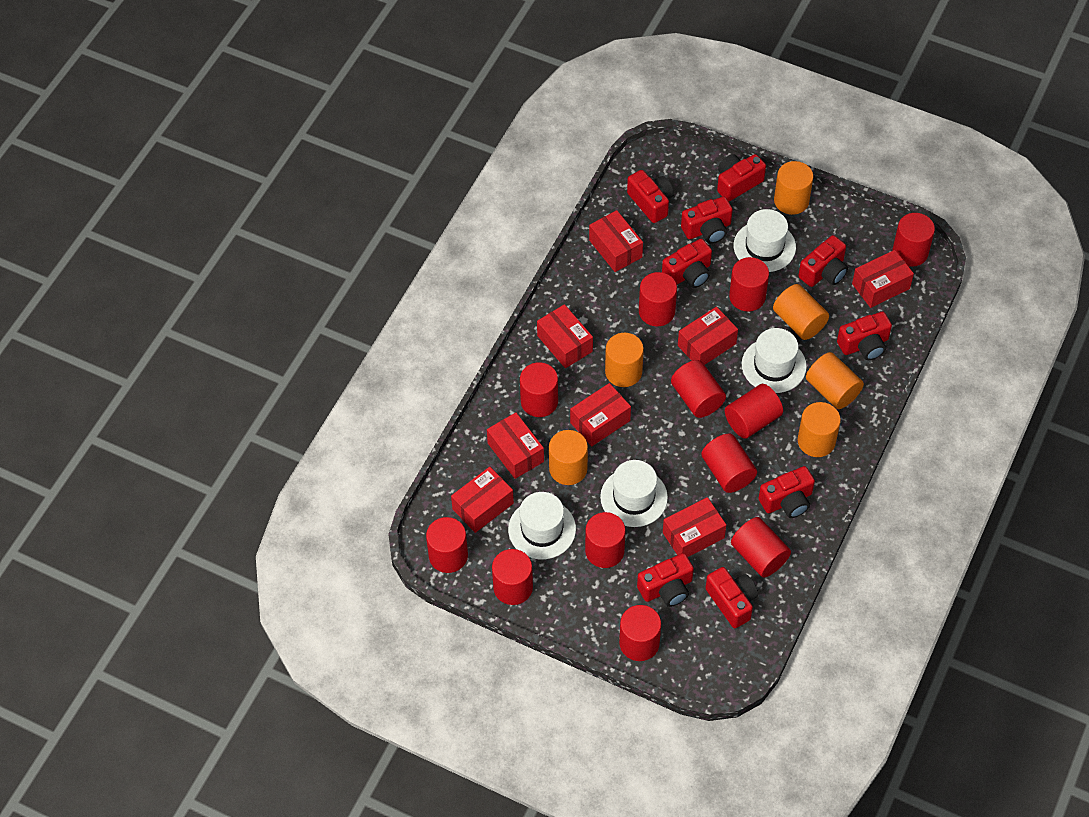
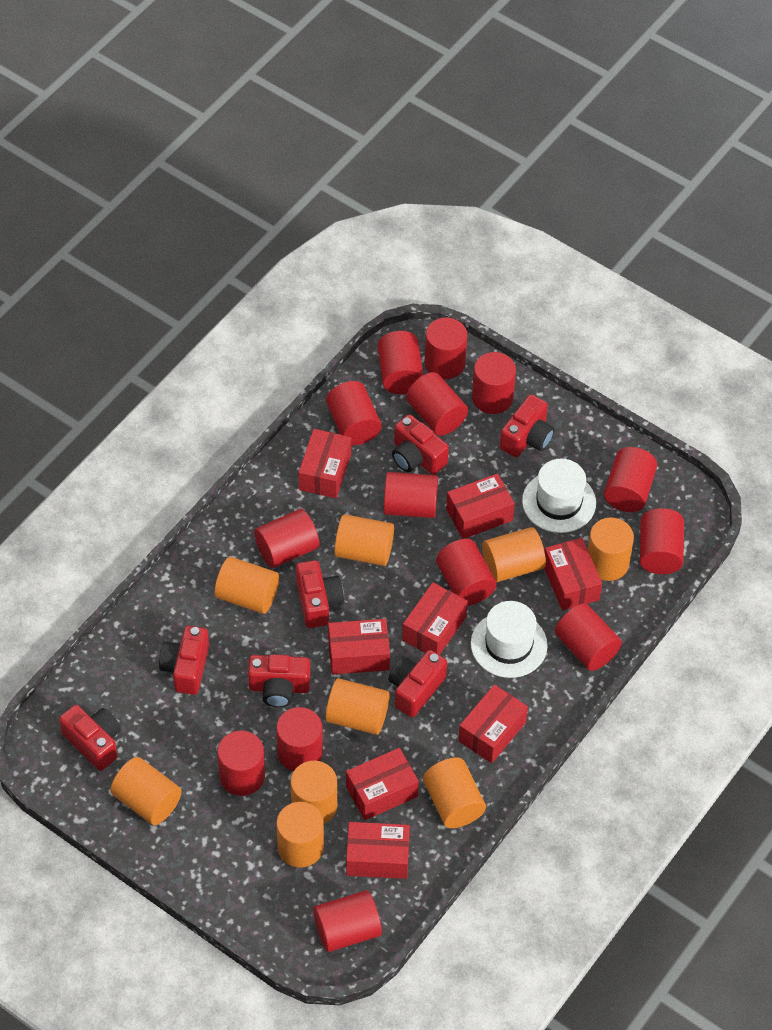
orange cylinder: [549,430,588,485] [605,333,644,387] [773,284,829,340] [774,161,813,215] [798,402,841,457] [806,352,864,409] = 6 -> [110,757,182,825] [215,557,279,614] [276,802,324,868] [290,761,337,824] [326,678,390,735] [334,514,394,566] [423,757,486,828] [482,527,546,582] [588,517,634,581] = 9
red camera: [627,170,674,223] [637,553,694,607] [662,239,712,288] [681,197,733,244] [706,567,758,628] [717,154,766,202] [758,466,815,518] [798,235,848,287] [837,312,892,360] = 9 -> [59,705,121,771] [159,626,209,695] [248,654,311,708] [296,560,344,628] [388,650,447,717] [392,414,449,475] [500,394,554,457] = 7
red cylinder: [426,517,468,573] [492,549,533,605] [520,362,558,417] [585,512,626,568] [619,605,661,661] [639,272,677,326] [671,360,726,418] [701,434,757,493] [725,384,783,439] [729,257,769,312] [731,517,791,577] [893,213,935,267] = 12 -> [217,731,265,796] [254,509,319,568] [276,707,323,771] [313,890,382,952] [326,381,382,445] [377,331,423,394] [384,472,438,518] [406,372,468,436] [424,318,467,379] [436,539,497,606] [472,352,516,414] [555,603,622,671] [604,447,657,512] [640,508,684,574] = 14
white hat: [508,492,576,560] [600,460,668,527] [734,209,796,272] [742,328,807,393] = 4 -> [471,601,548,678] [522,459,596,533] = 2

